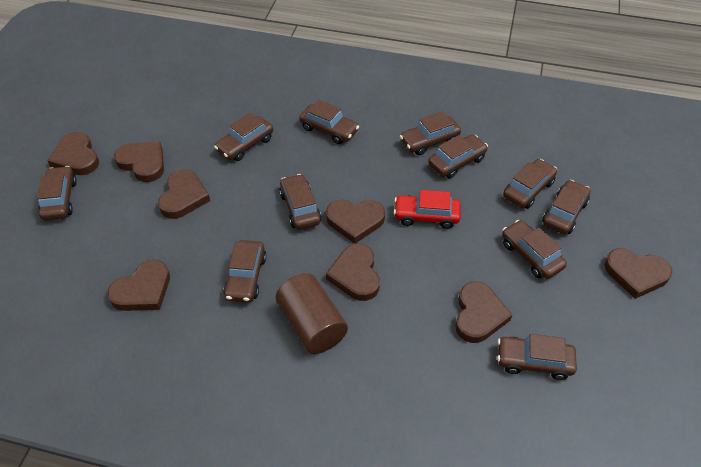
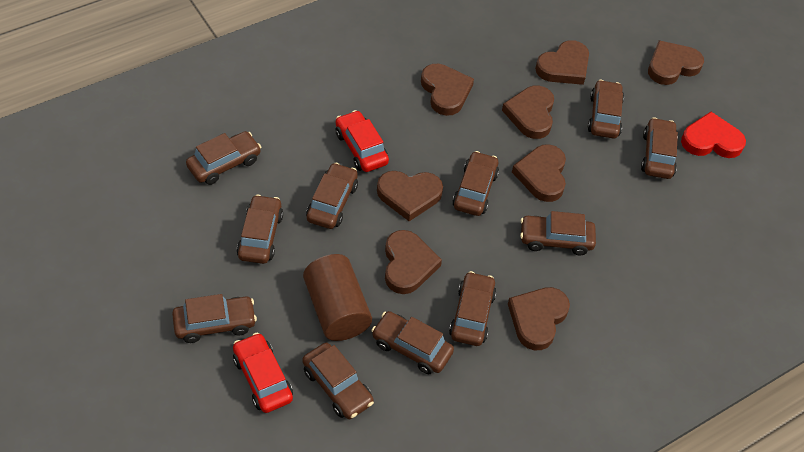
red car: [394,190,461,229] = 1 -> [233,333,293,413] [336,110,389,172] = 2
red heart: none = 0 -> [681,112,746,158] = 1

